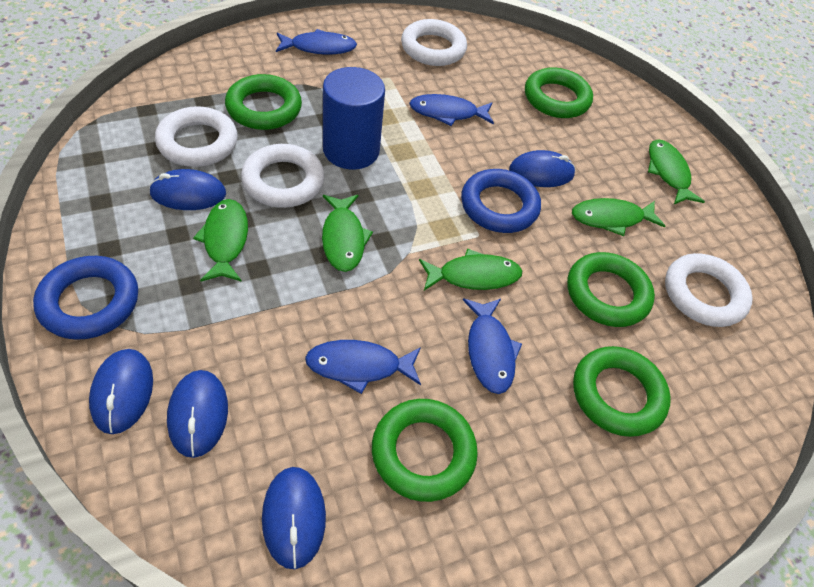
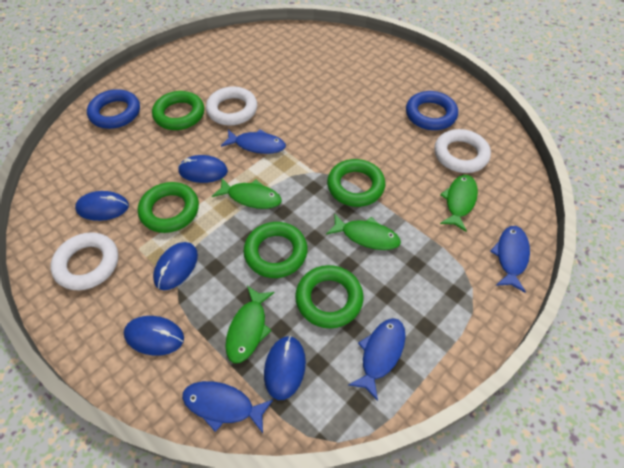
blue cylinder: [323,67,385,169] = 1 -> none = 0
green fish: [193,199,248,282] [322,195,373,272] [419,248,522,291] [572,198,665,236] [648,139,705,204] = 5 -> [212,178,282,209] [225,286,275,363] [326,213,401,250] [440,175,478,231] = 4
white ring: [155,106,238,167] [241,144,324,208] [401,19,467,66] [665,253,753,327] = 4 -> [50,232,118,290] [206,86,257,125] [434,129,491,173] = 3

